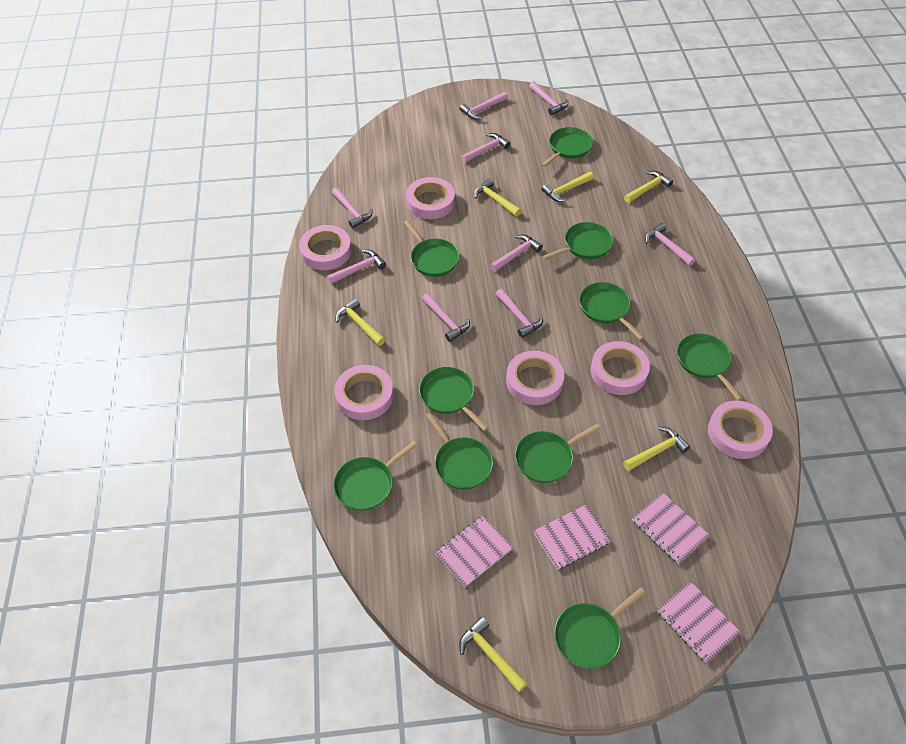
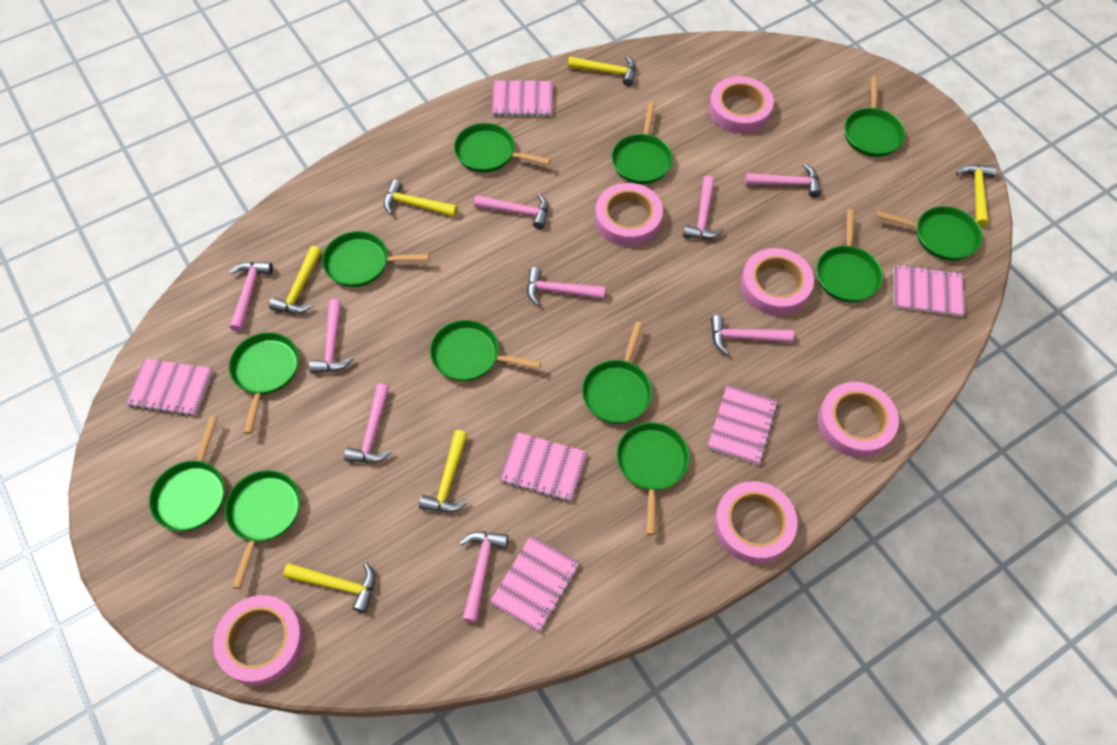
green pan: [333,441,417,511] [404,220,459,277] [419,367,489,431] [425,412,493,489] [515,424,601,483] [541,127,593,167] [542,222,613,260] [554,587,646,669] [579,282,644,340] [677,334,743,401] = 10 -> [149,416,225,531] [225,470,300,589] [229,332,299,434] [322,231,429,287] [430,320,541,381] [454,123,551,173] [582,322,652,424] [611,102,673,184] [616,422,690,535] [816,210,883,302] [844,77,905,157] [876,206,982,261] = 12
pink notebook: [435,516,513,587] [533,504,611,570] [632,492,710,564] [657,581,741,663] = 4 -> [125,358,213,416] [490,535,580,632] [491,80,553,117] [499,432,587,502] [707,385,778,465] [894,264,965,317] = 6

